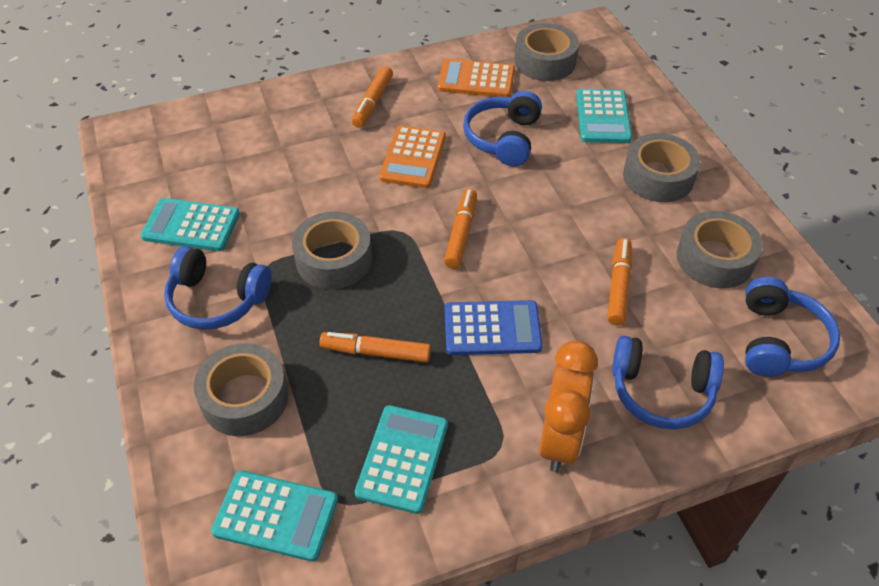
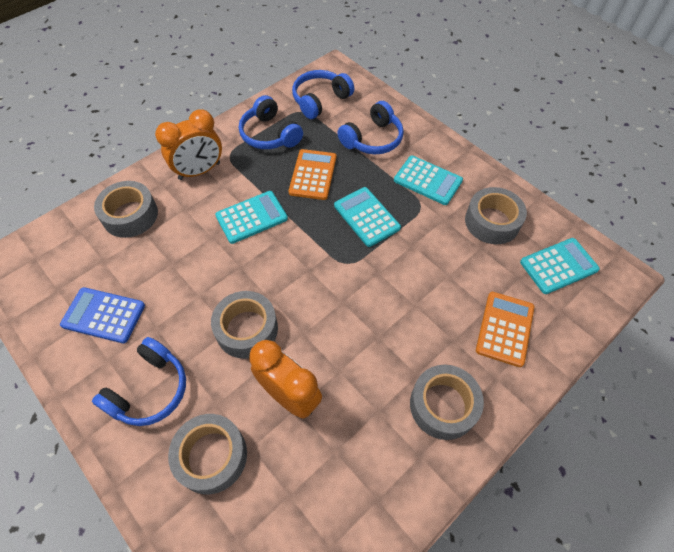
orange clock: [539,340,598,472] = 1 -> [155,109,222,180] [249,340,322,419] = 2
orange marker: [320,332,431,363] [352,66,393,128] [444,189,477,269] [608,238,632,325] = 4 -> none = 0

